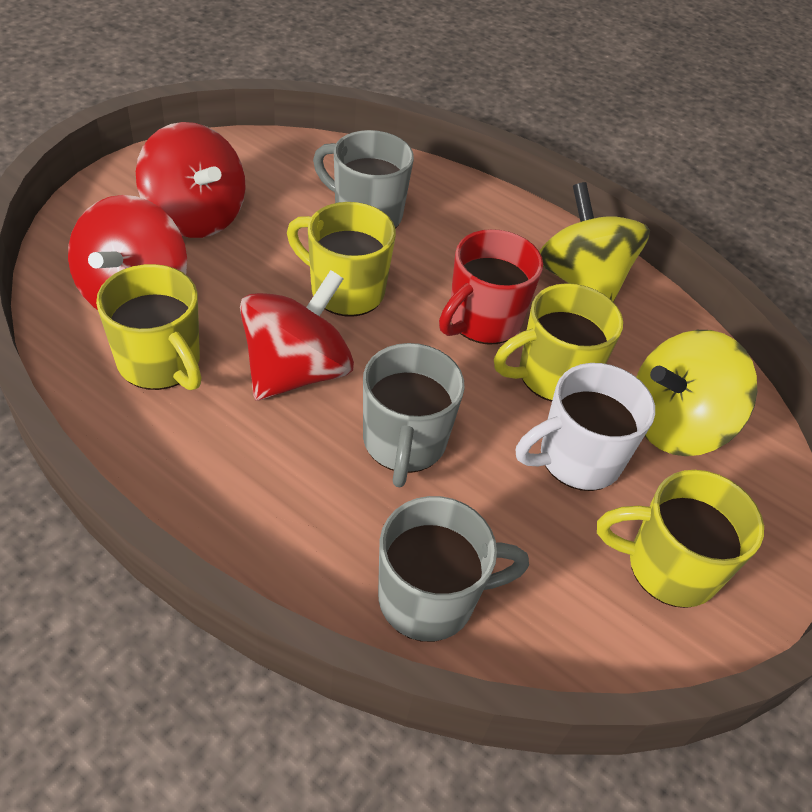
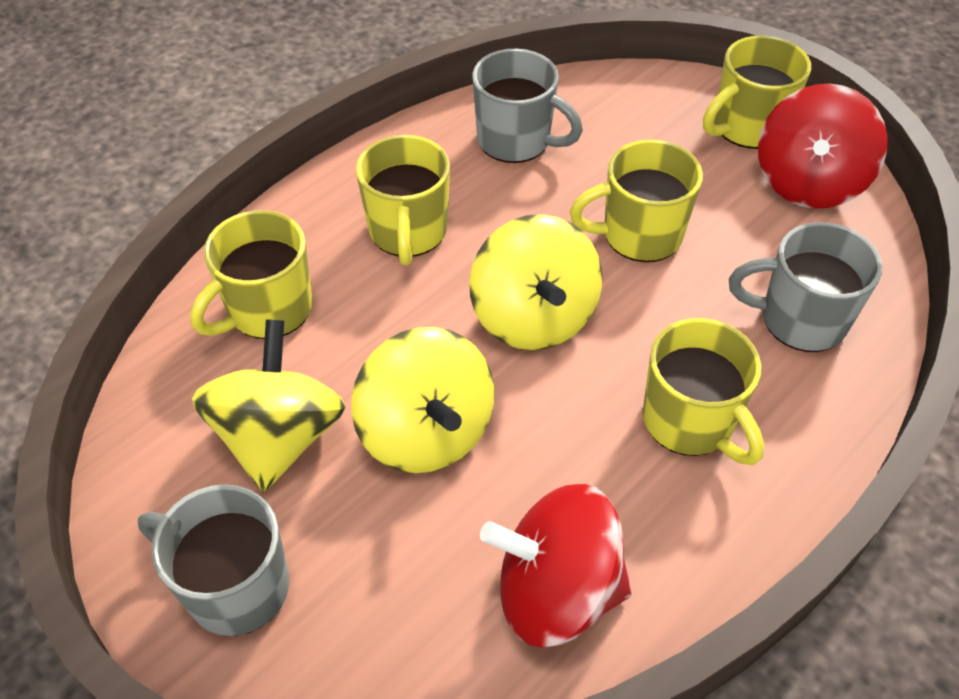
red mug: [439,229,543,345] = 1 -> none = 0
red spinning top: [68,195,187,310] [136,122,246,238] [240,270,354,400] = 3 -> [480,484,632,648] [758,83,887,209] = 2
white mug: [516,363,655,491] = 1 -> none = 0
yellow mug: [96,264,202,390] [287,202,396,316] [494,283,623,402] [597,470,764,608] = 4 -> [190,210,313,339] [356,135,450,265] [570,139,703,262] [643,318,764,466] [703,35,811,149] = 5
yellow spinning top: [539,182,650,302] [636,330,757,456] = 2 -> [192,319,346,492] [351,327,494,473] [469,214,602,350] = 3

